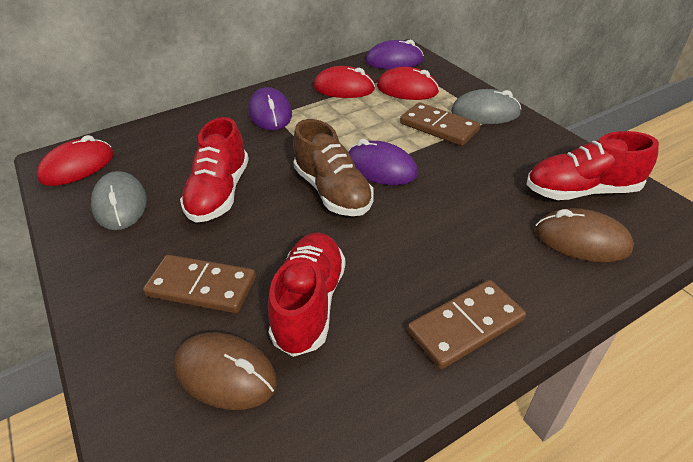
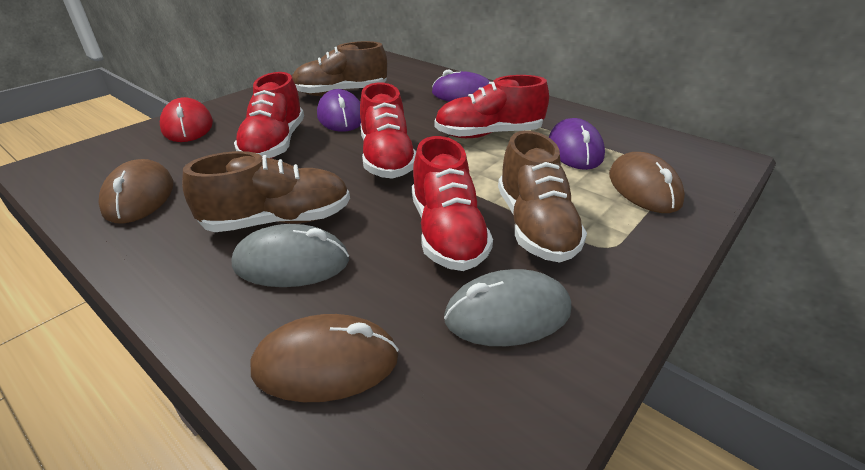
brown domino: [143,255,256,313] [400,102,480,146] [407,280,526,369] = 3 -> none = 0
brown mouse: [174,332,277,410] [535,208,634,262] = 2 -> [98,159,173,224] [250,314,399,402] [609,152,685,213] = 3
brown shoe: [293,119,373,216] = 1 -> [182,151,350,232] [292,41,387,96] [498,131,587,263] = 3
red mouse: [37,135,114,186] [314,66,375,98] [377,67,439,100] = 3 -> [160,97,213,142] = 1
red shoe: [180,117,249,223] [268,232,346,357] [526,131,659,200] = 3 -> [234,72,304,159] [360,83,416,179] [412,136,493,271] [434,75,549,138] = 4

